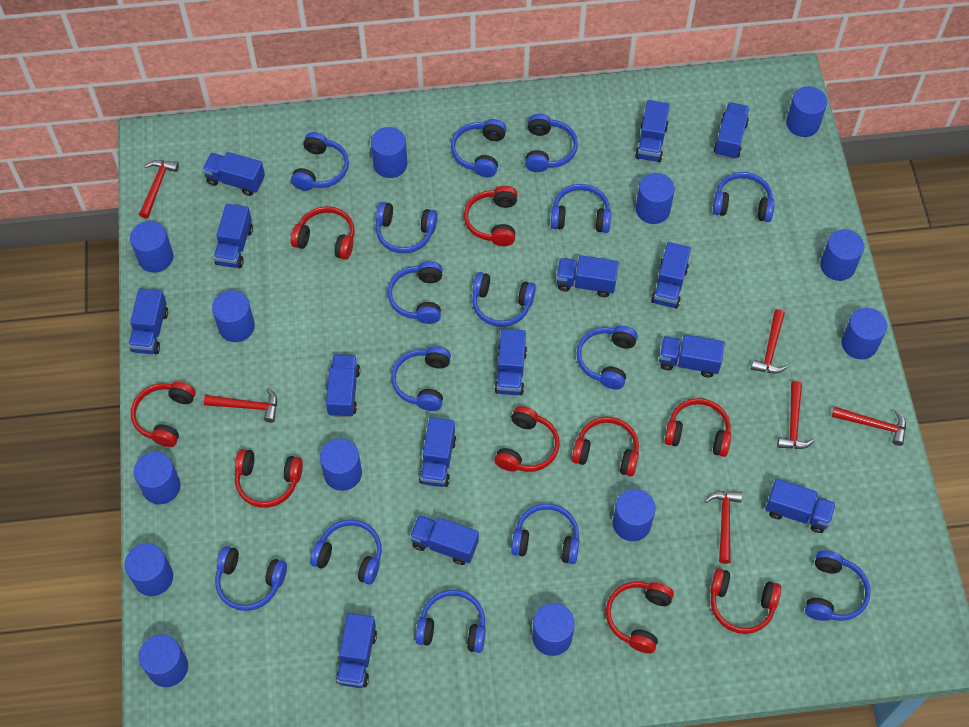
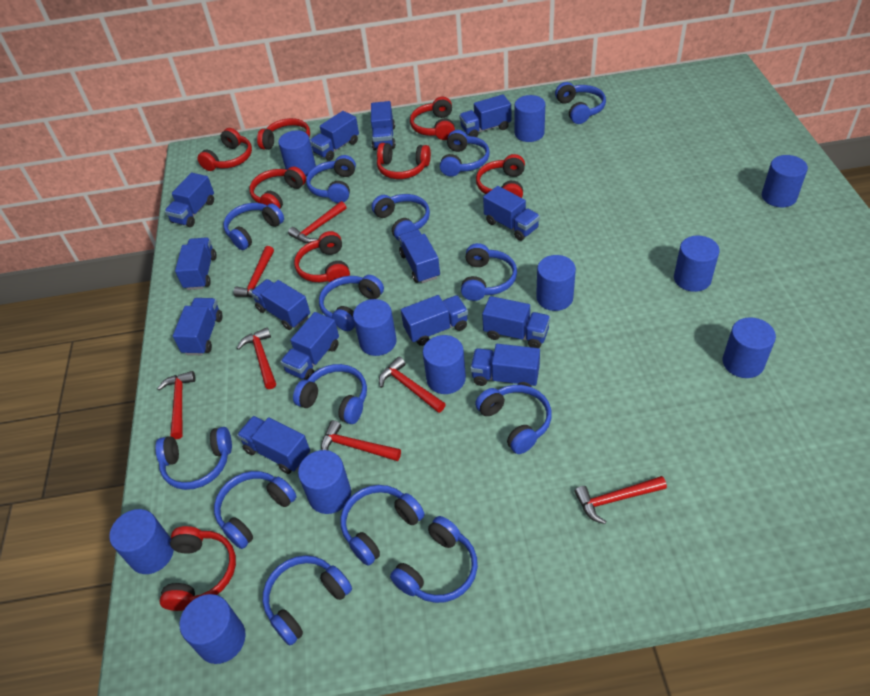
blue cylinder: [125,544,173,596] [130,221,173,273] [134,452,181,504] [139,634,188,687] [212,290,255,342] [320,438,362,491] [371,127,408,178] [532,603,575,656] [613,489,656,541] [636,173,675,224] [786,86,827,137] [820,229,864,281] [841,308,887,359] = 13 -> [109,509,174,574] [179,594,246,664] [278,130,316,176] [298,450,351,514] [353,299,397,356] [423,335,466,394] [514,95,545,142] [536,255,576,311] [674,236,720,292] [723,317,776,378] [762,155,808,207] = 11
blue headphones: [215,546,287,611] [291,132,349,191] [310,520,382,584] [376,202,438,253] [388,261,443,324] [391,346,451,411] [415,590,486,653] [451,119,506,177] [472,272,536,327] [511,504,580,564] [525,114,578,172] [551,184,611,233] [576,326,638,389] [713,172,775,222] [805,550,871,621] = 15 -> [155,427,232,490] [214,471,297,549] [223,203,284,250] [263,555,352,645] [293,364,367,424] [306,155,356,203] [319,275,384,331] [340,485,425,566] [372,194,430,241] [390,516,478,603] [440,130,490,177] [461,243,517,301] [475,385,552,454] [555,82,606,124] = 14
red hammer: [139,160,179,219] [204,388,277,423] [705,491,742,564] [751,309,788,374] [777,381,815,449] [832,407,906,446] = 6 -> [157,371,196,439] [234,246,274,297] [237,327,276,389] [288,201,346,243] [321,420,401,461] [379,357,446,413] [574,476,667,524] = 7
red headphones: [131,382,196,447] [235,449,303,508] [291,206,355,260] [464,186,517,246] [494,406,560,472] [572,417,639,477] [606,581,674,654] [664,398,732,457] [710,568,781,634] = 9 -> [160,526,236,611] [197,128,252,171] [250,166,306,209] [257,118,310,150] [294,231,350,282] [377,143,431,179] [410,97,455,140] [476,154,525,198] = 8

